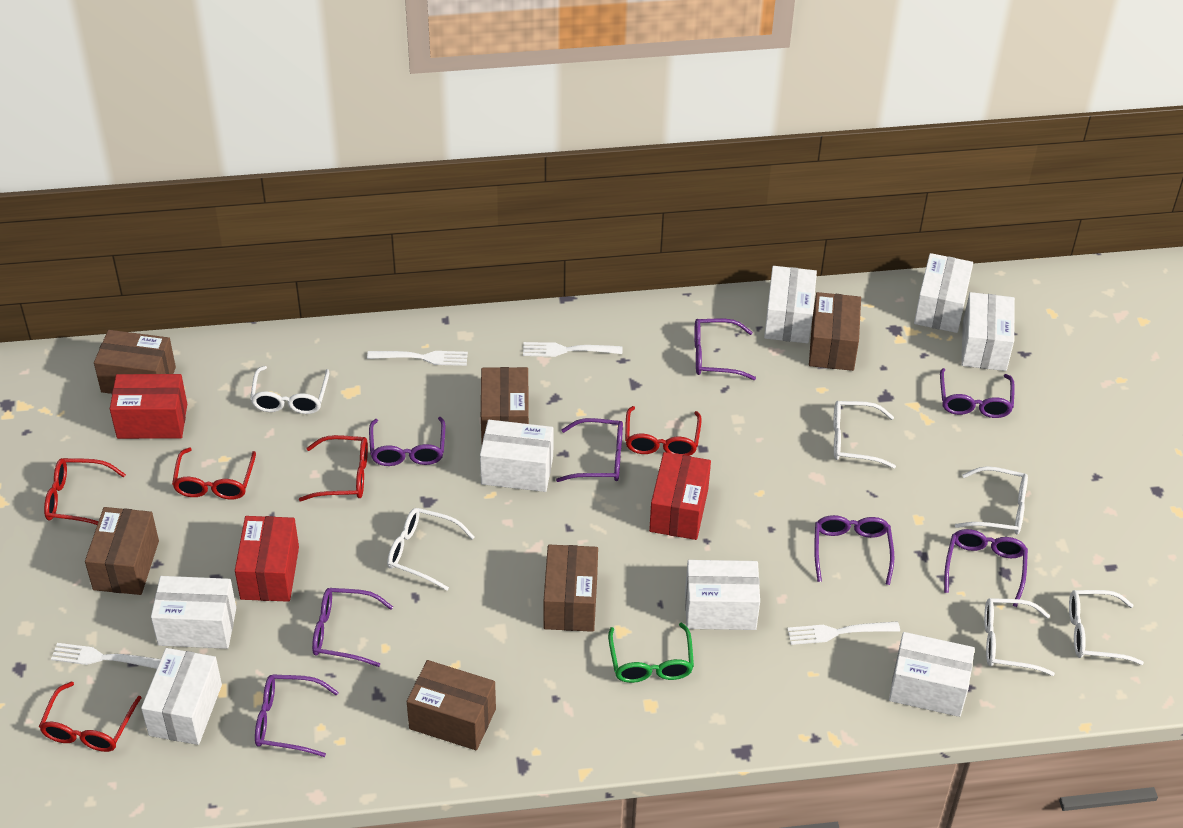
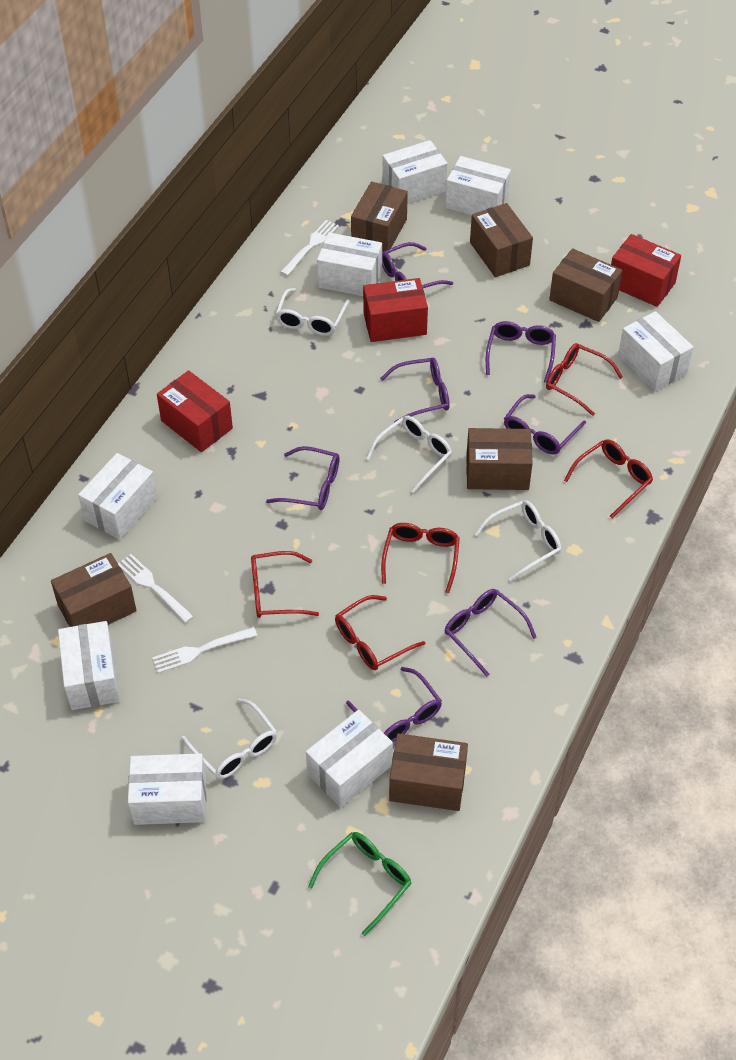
purple glasses: [255,674,339,757] [312,588,393,667] [369,417,445,466] [556,418,623,482] [694,319,756,380] [814,515,894,585] [940,368,1015,418] [944,529,1028,607] = 8 -> [266,446,340,510] [346,667,442,742] [380,358,450,423] [382,242,453,288] [445,589,537,677] [486,321,556,383] [504,394,586,454] = 7
white fork: [51,643,161,669] [367,351,468,366] [523,342,622,357] [787,621,900,645] = 4 -> [118,554,194,623] [152,627,257,673] [281,220,339,276] = 3
white glasses: [250,366,329,414] [387,508,474,591] [833,401,896,469] [955,466,1028,534] [984,598,1055,676] [1069,590,1144,665] = 6 -> [181,698,277,779] [276,288,349,336] [366,416,452,493] [475,500,561,581] = 4

